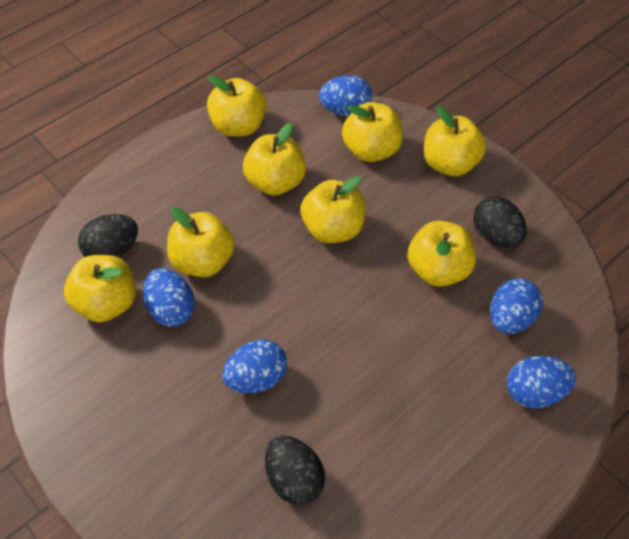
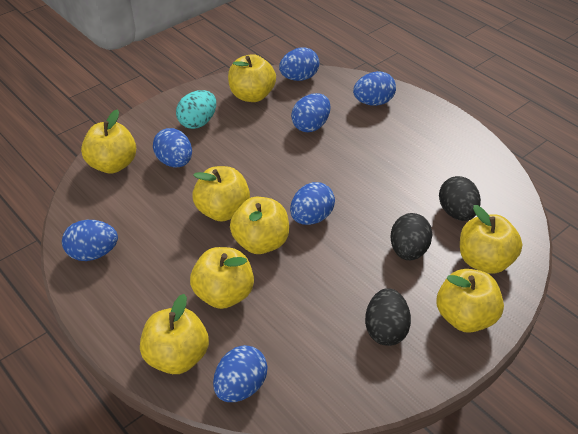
blue egg: [143,268,195,327] [222,339,287,393] [319,75,372,116] [490,278,543,334] [507,356,576,408] = 5 -> [62,220,118,261] [153,128,192,167] [213,345,268,402] [279,47,319,81] [290,182,335,225] [291,93,331,132] [353,71,396,106] = 7
turquoise egg: none = 0 -> [176,90,216,129] = 1

